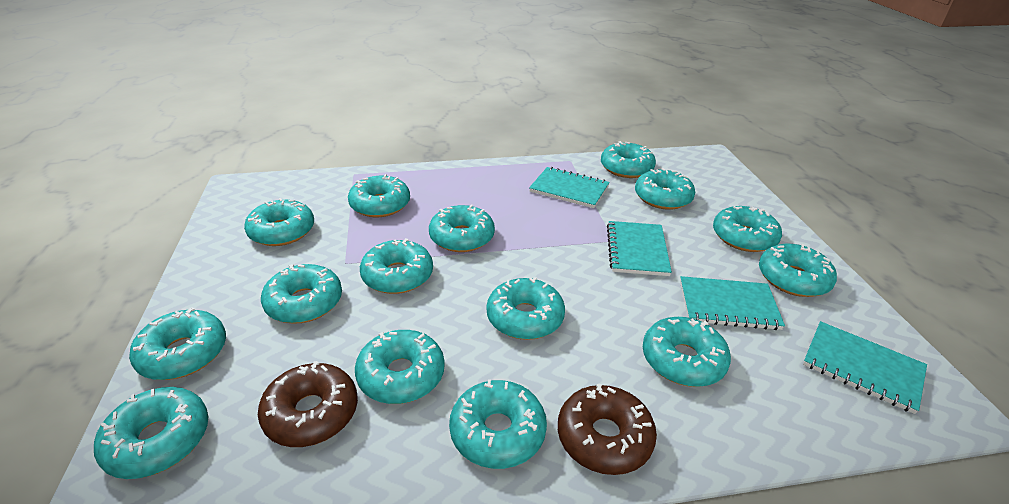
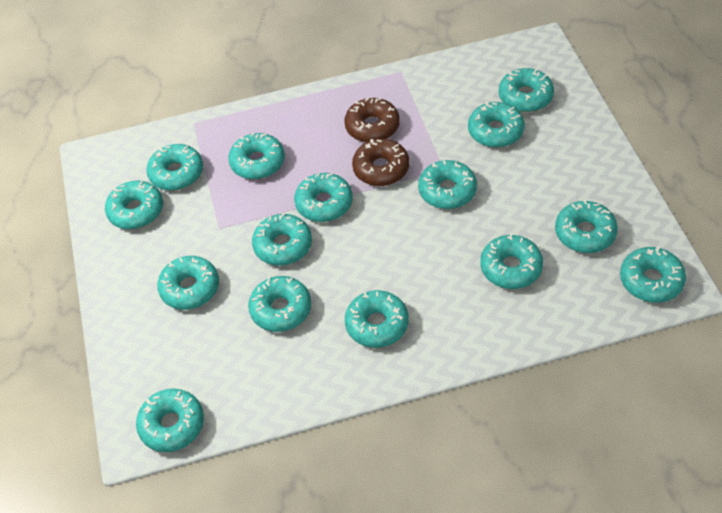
turquoise notebook: [529,167,610,208] [607,221,672,276] [680,276,785,330] [803,321,927,414] = 4 -> none = 0

